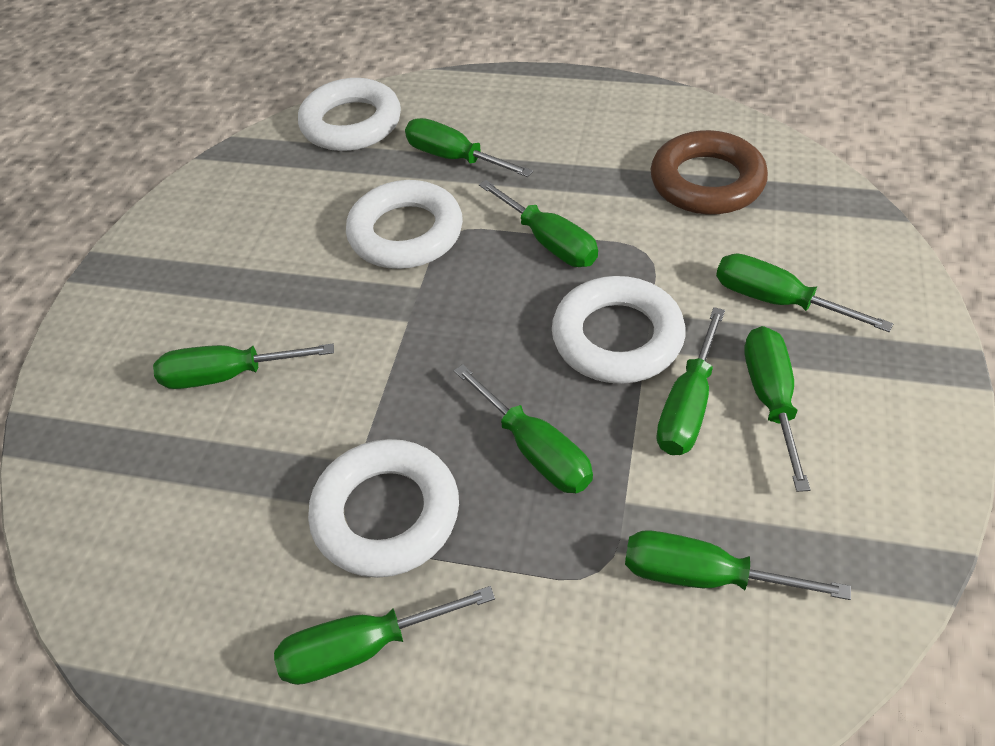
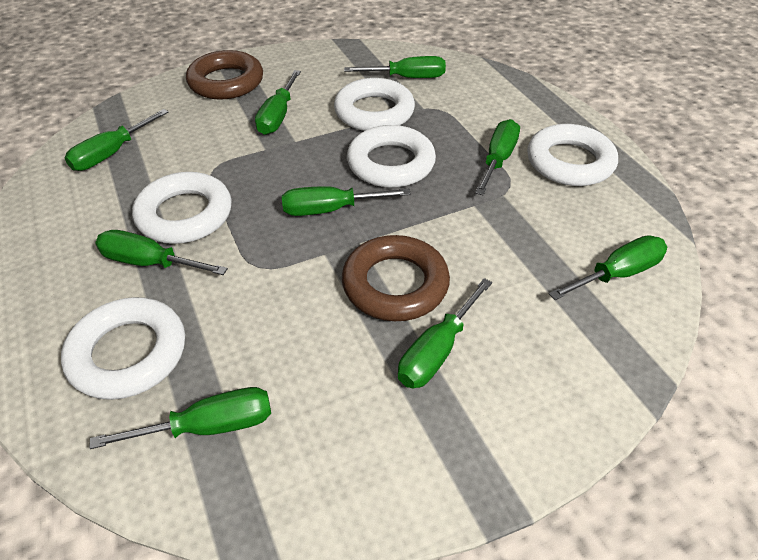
brown ring: [651,130,768,215] = 1 -> [186,50,263,100] [342,235,450,321] = 2
white ring: [298,78,401,151] [308,439,459,578] [346,180,463,269] [552,276,685,384] = 4 -> [61,297,185,400] [132,172,232,244] [334,78,415,131] [347,125,436,188] [527,124,618,186] = 5

